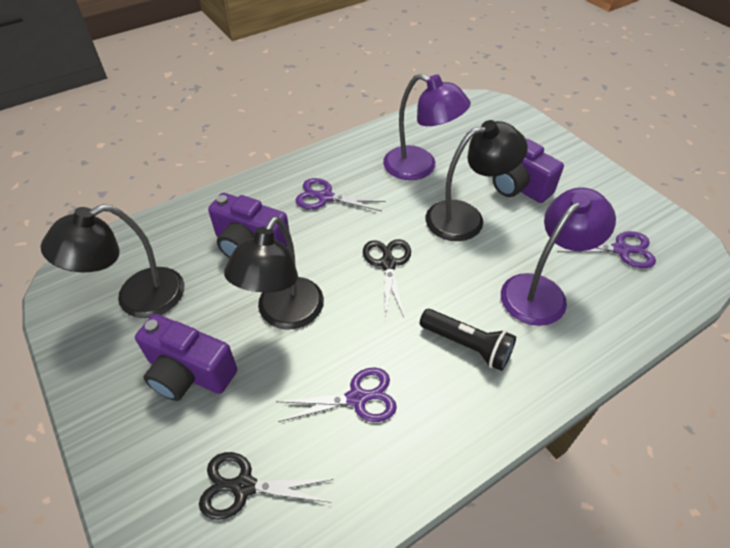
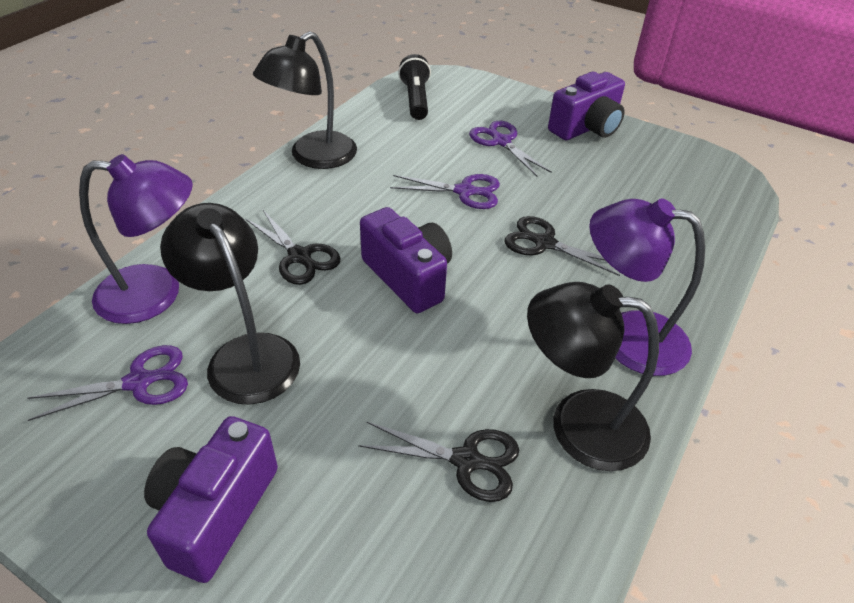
black scissors: [199,452,334,520] [363,239,411,318] = 2 -> [246,210,341,285] [358,422,519,502] [505,216,620,276] = 3

